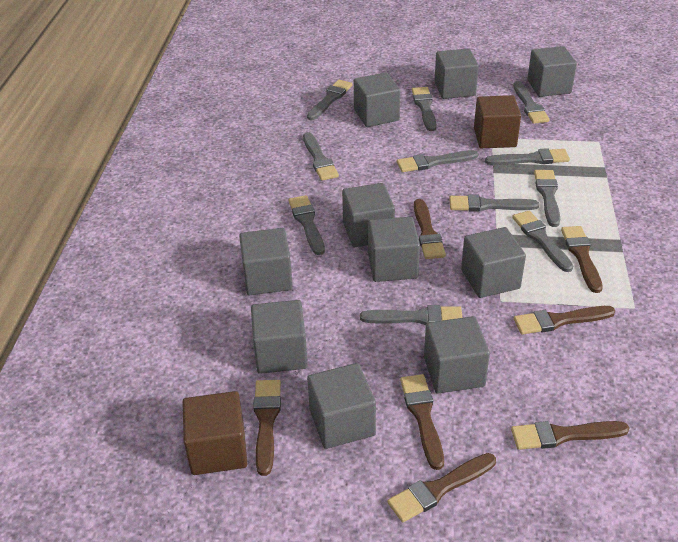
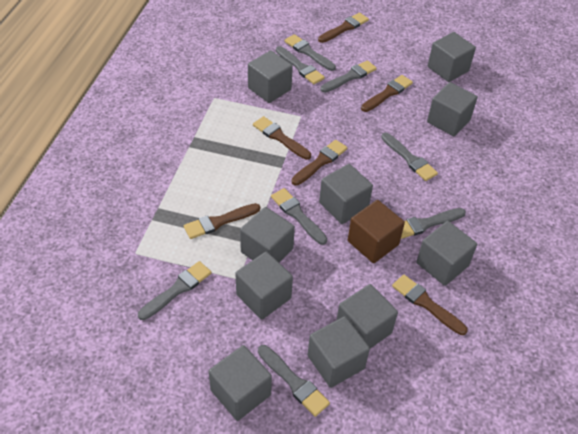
brown brush: [253,380,281,476] [387,453,496,522] [400,374,444,470] [414,199,446,259] [511,421,629,450] [514,306,616,335] [561,226,603,293] = 7 -> [184,203,260,239] [253,116,311,160] [291,140,347,185] [318,13,369,43] [361,75,413,112] [392,274,468,335] = 6
brown cube: [182,391,247,475] [474,95,521,148] = 2 -> [348,200,405,263] = 1
grey brush: [288,195,325,255] [303,132,339,181] [307,80,352,120] [360,305,462,325] [397,150,479,172] [412,87,437,131] [449,194,539,212] [485,148,570,165] [512,210,573,272] [513,81,550,124] [534,170,560,227] = 11 -> [138,261,211,320] [258,345,330,417] [271,188,327,245] [276,46,325,84] [284,34,336,71] [320,60,377,93] [381,133,438,181] [401,208,466,239] = 8

